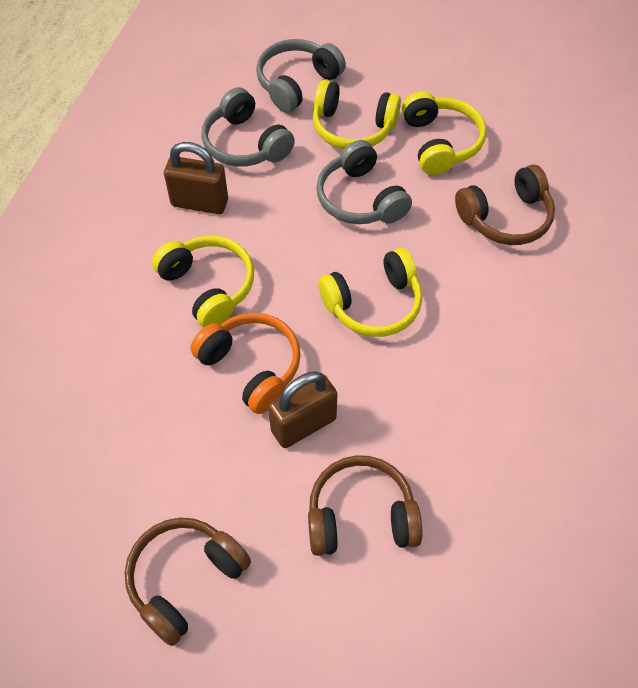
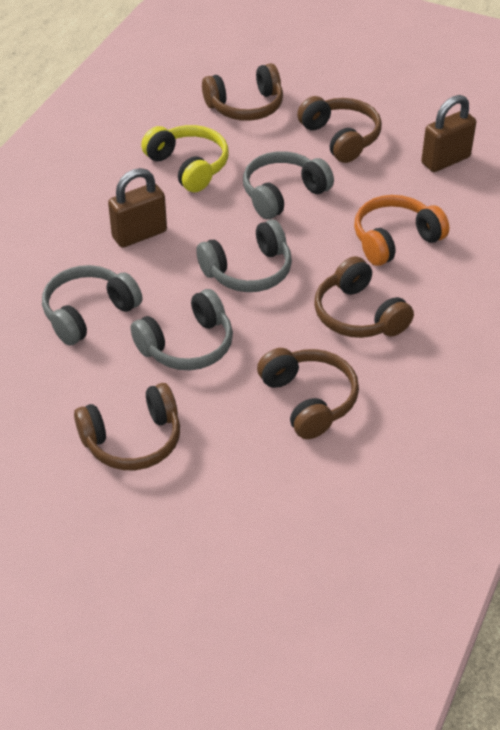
brown headphones: [125,518,251,646] [308,455,422,556] [455,165,555,245] = 3 -> [74,383,180,470] [202,63,283,121] [257,348,359,439] [297,96,382,163] [314,256,414,338] = 5
grey headphones: [201,87,295,167] [256,39,346,113] [316,140,412,224] = 3 -> [42,265,142,346] [131,289,233,370] [196,219,292,292] [243,151,334,219] = 4
yellow headphones: [152,236,254,327] [313,80,401,149] [318,248,422,337] [402,91,486,175] = 4 -> [141,125,229,192] = 1

